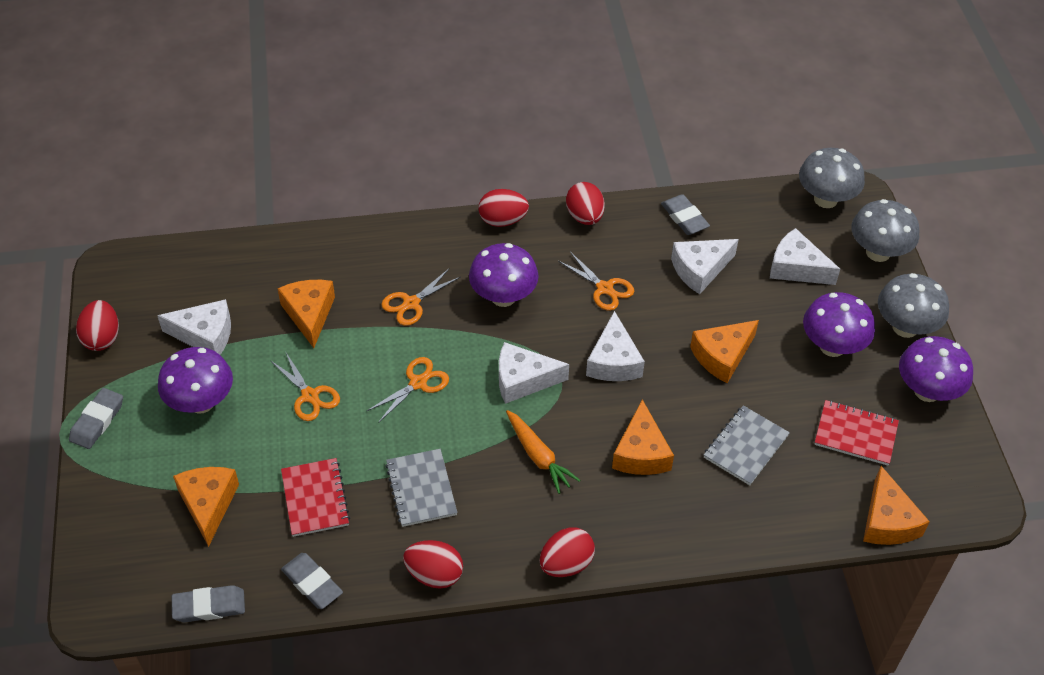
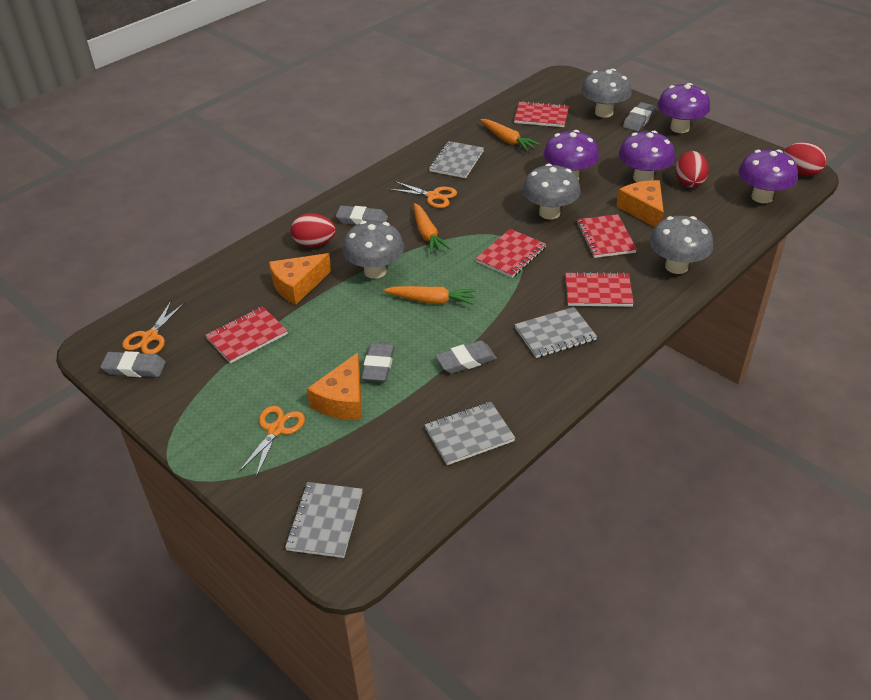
grey eraser: [69,388,123,449] [172,585,245,622] [281,553,343,609] [661,194,710,235] = 4 -> [100,351,166,377] [336,205,388,225] [361,343,395,382] [435,340,497,374] [622,102,656,131] = 5
grey mushroom: [799,148,865,208] [851,199,919,262] [878,273,949,338] = 3 -> [342,221,404,279] [522,163,581,220] [581,69,632,118] [650,216,713,274] = 4
grey notebook: [385,449,457,527] [704,405,790,485] = 2 -> [285,482,363,558] [425,402,515,465] [429,141,484,178] [515,307,597,358] = 4
orange carrot: [506,410,580,494] = 1 -> [383,286,476,305] [414,203,451,254] [480,119,540,152] = 3
orange cheese: [173,467,239,547] [277,280,335,348] [612,399,674,475] [690,320,759,383] [863,466,930,545] = 5 -> [269,253,331,305] [307,353,362,420] [617,180,664,227] = 3
orange scissors: [270,351,340,421] [367,357,449,423] [381,268,460,326] [558,252,634,311] = 4 -> [122,301,185,354] [239,406,305,477] [388,181,457,208] = 3
red egg: [76,300,119,351] [403,540,463,589] [478,189,529,227] [540,527,595,577] [566,182,605,225] = 5 -> [291,213,336,247] [676,151,709,188] [784,143,826,176] = 3
red notebook: [281,458,350,537] [814,400,899,465] = 2 -> [205,306,288,364] [475,229,546,278] [514,101,569,127] [565,272,634,307] [577,214,637,258] = 5
white cheese: [157,299,231,355] [499,342,569,404] [586,311,645,381] [671,239,739,294] [770,228,840,285] = 5 -> none = 0

